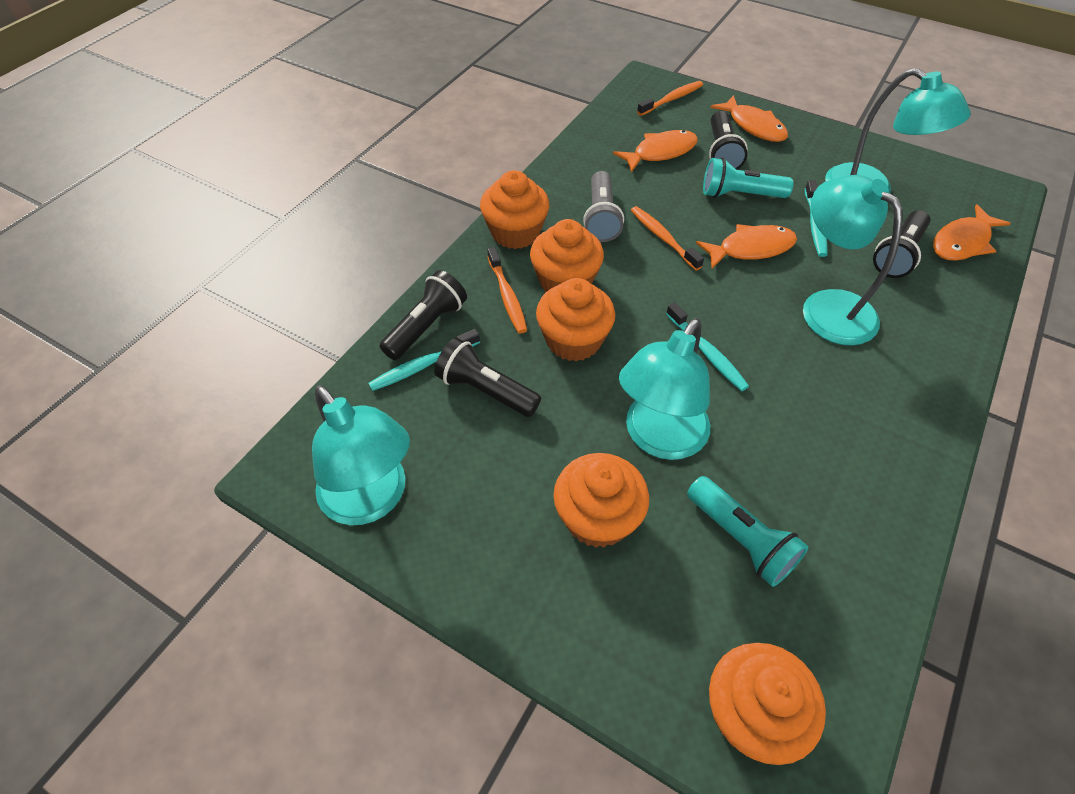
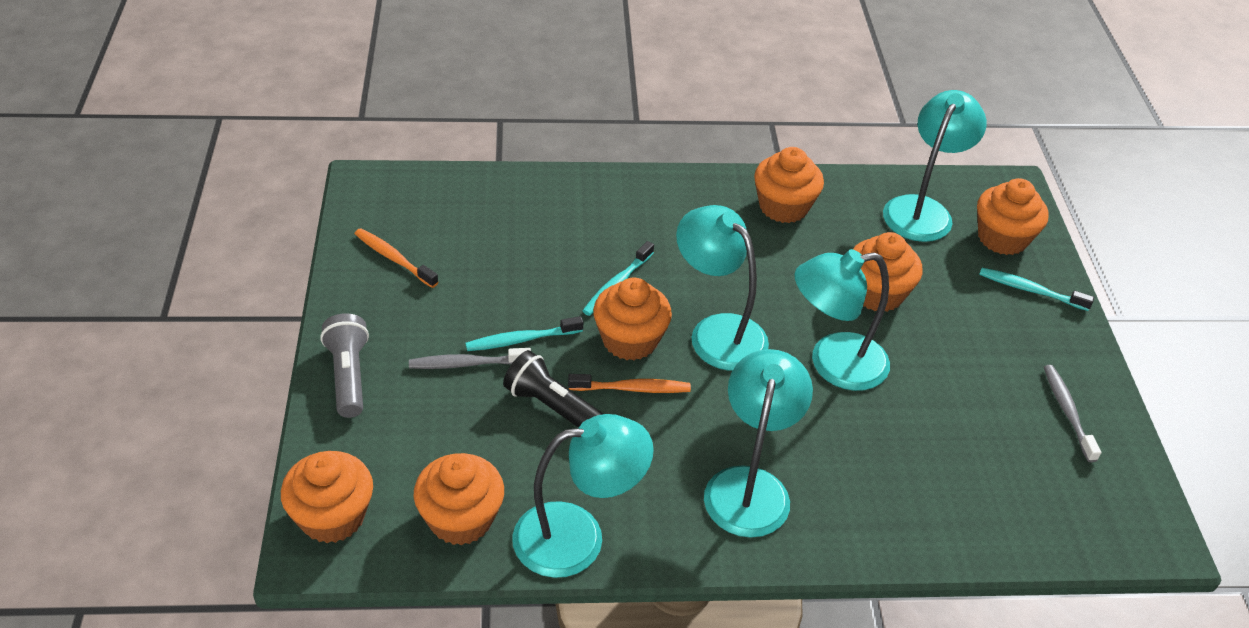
black flashlight: [380,270,467,360] [434,338,541,417] [709,111,748,170] [873,210,930,278] = 4 -> [503,350,603,428] = 1
grey toothbrush: none = 0 -> [409,348,531,369] [1044,365,1102,462] = 2
orange cupcake: [480,170,550,249] [530,219,604,292] [536,278,615,361] [553,453,649,548] [709,643,826,765] = 5 -> [281,451,373,543] [413,453,504,545] [593,278,672,361] [754,147,824,223] [853,232,923,312] [977,178,1049,255] = 6
orange fish: [613,130,698,173] [696,224,797,268] [710,95,788,142] [933,205,1011,261] = 4 -> none = 0
orange toothbrush: [487,247,527,334] [631,206,704,270] [637,81,703,116] = 3 -> [354,228,438,288] [568,374,691,393] = 2
turquoise flashlight: [687,476,808,587] [703,158,793,198] = 2 -> none = 0
turquoise lamp: [312,385,410,525] [619,318,710,460] [803,175,903,346] [825,68,970,193] = 4 -> [512,414,654,578] [676,205,769,371] [704,349,813,538] [794,249,890,391] [883,90,987,242] = 5

